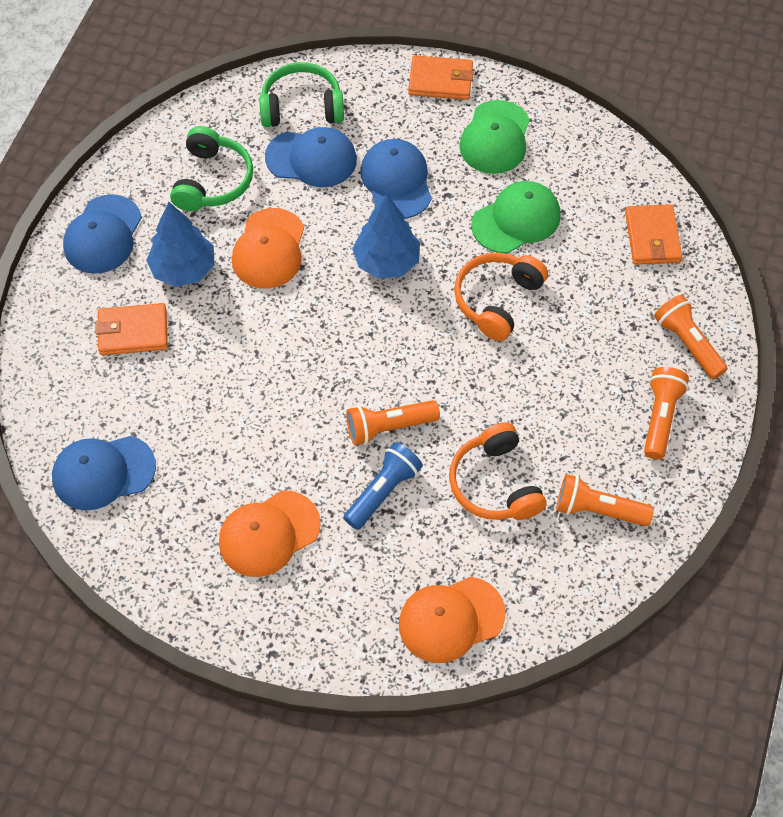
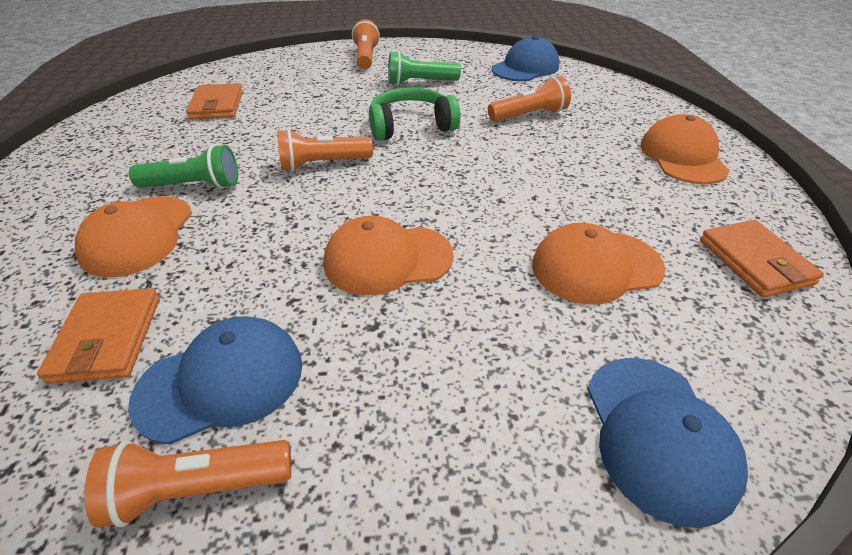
blue cap: [52,436,156,510] [63,194,142,274] [265,127,357,187] [360,139,432,219] = 4 -> [128,316,302,445] [491,36,559,81] [587,358,748,528] = 3
blue flashlight: [344,442,423,530] = 1 -> none = 0
blue tree: [146,202,215,287] [352,194,420,279] = 2 -> none = 0
green cap: [459,100,530,174] [471,181,561,253] = 2 -> none = 0
green flashlight: none = 0 -> [129,145,238,189] [388,51,461,85] = 2
green headphones: [170,126,253,211] [259,62,344,127] = 2 -> [369,87,460,141] = 1
orange cap: [219,490,321,577] [232,208,304,289] [399,577,506,663] = 3 -> [75,196,192,277] [324,216,454,296] [532,223,666,305] [640,114,730,184] = 4
orange headphones: [449,422,547,520] [454,252,548,341] = 2 -> none = 0

